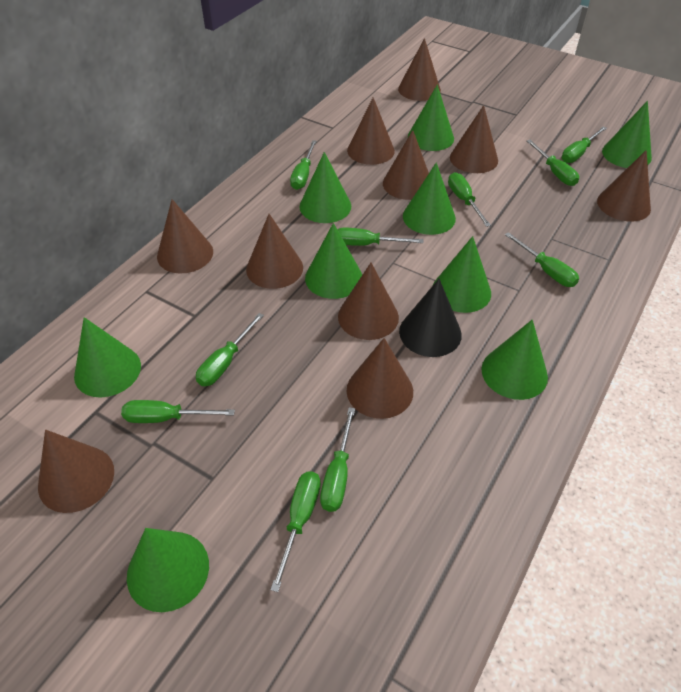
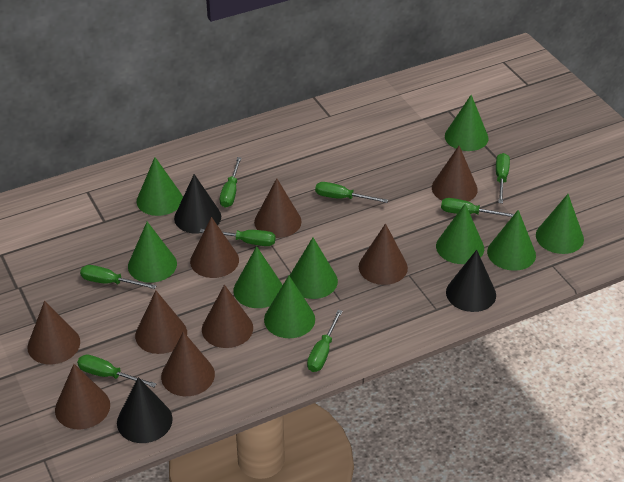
black cone: [399,279,462,357] = 1 -> [117,377,173,443] [174,174,221,234] [446,250,496,312] = 3
brown cone: [38,430,114,513] [157,199,213,274] [246,214,303,289] [338,263,399,340] [347,97,395,165] [347,338,413,419] [383,130,429,200] [398,38,441,101] [450,105,498,173] [597,150,651,222] = 10 -> [27,301,80,364] [55,364,110,429] [135,291,187,354] [161,332,215,396] [190,217,239,278] [202,285,253,348] [254,178,302,238] [359,223,408,285] [432,146,478,202] = 9
green screwdriver: [121,400,235,423] [196,313,264,386] [270,471,321,592] [290,140,317,190] [320,407,355,512] [337,227,423,246] [448,172,491,227] [505,232,579,287] [527,140,579,186] [562,127,607,163] = 10 -> [77,355,156,387] [80,265,157,289] [200,229,276,246] [220,157,241,208] [307,310,343,372] [315,182,388,203] [441,198,514,217] [496,153,510,203] = 8

